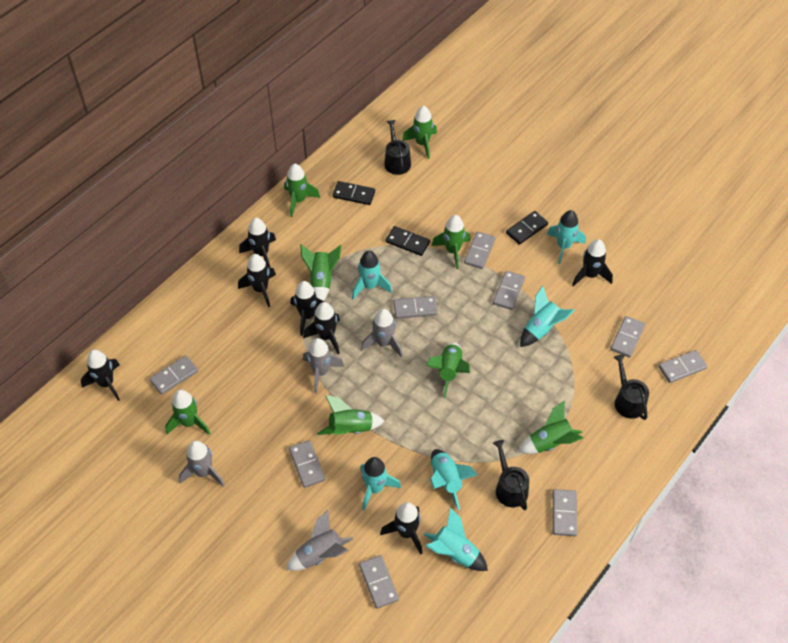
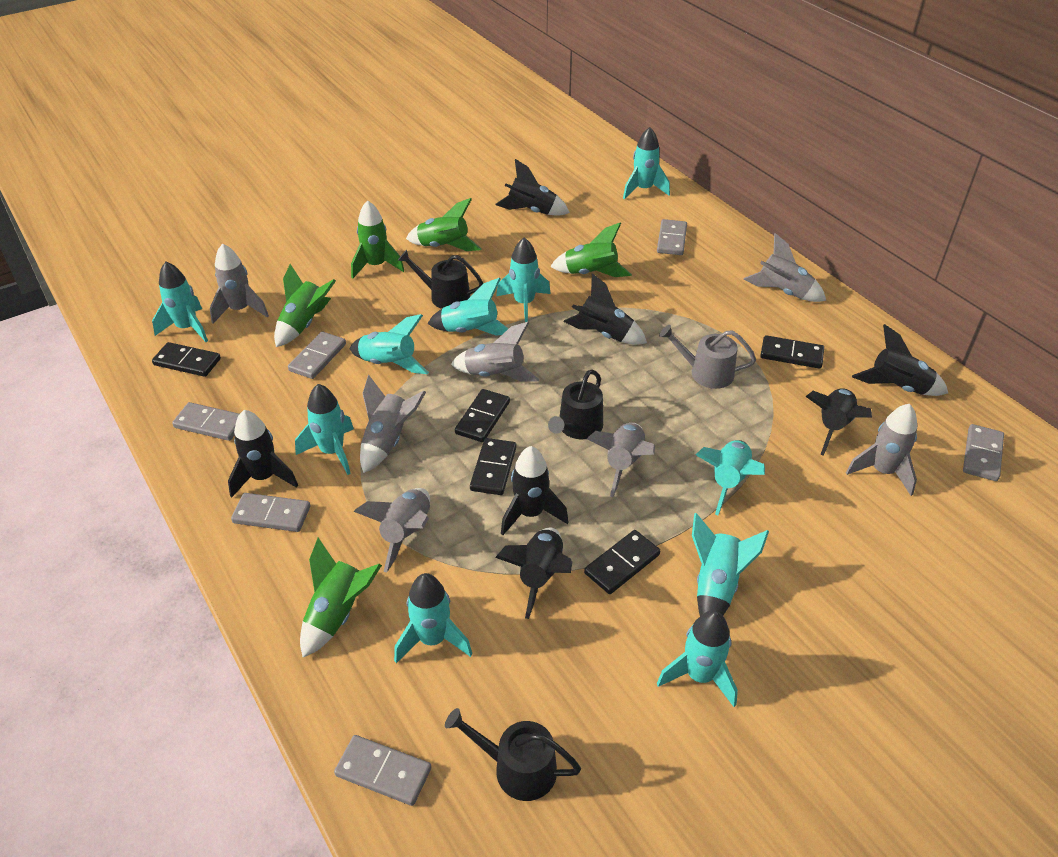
black domino: [333,181,375,205] [386,226,430,256] [506,211,548,245] = 3 -> [152,342,221,377] [455,389,510,442] [470,438,517,495] [584,530,660,594] [760,335,824,369] = 5
green rocket: [165,390,210,435] [284,164,320,217] [300,244,342,301] [317,395,384,435] [402,106,437,159] [426,342,470,398] [432,215,470,269] [519,400,583,454] = 8 -> [274,264,336,347] [300,538,382,657] [351,200,404,278] [406,198,481,251] [550,223,632,277] = 5
grey domino: [150,355,198,395] [289,440,325,488] [359,555,399,609] [393,296,438,319] [464,231,496,269] [493,271,525,310] [553,489,577,536] [610,316,645,358] [659,350,708,383] = 9 -> [172,402,239,441] [231,493,310,532] [288,331,346,379] [334,735,431,806] [657,219,687,255] [963,424,1004,481] = 6
grey rocket: [179,441,225,487] [286,510,353,571] [303,338,344,393] [361,309,403,357] = 4 -> [210,243,269,324] [354,488,430,572] [360,375,426,473] [451,322,539,382] [587,423,655,497] [744,233,826,302] [846,404,917,496] = 7
grey watering can: none = 0 -> [659,325,756,389] = 1
turquoise rocket: [352,251,392,299] [360,457,401,511] [424,507,488,571] [430,449,478,510] [520,286,575,347] [547,210,586,264] = 6 -> [152,262,208,342] [295,384,354,475] [350,314,429,374] [394,573,472,663] [427,278,508,336] [496,238,551,322] [623,127,670,200] [657,610,738,707] [692,513,769,616] [696,440,765,515] = 10

